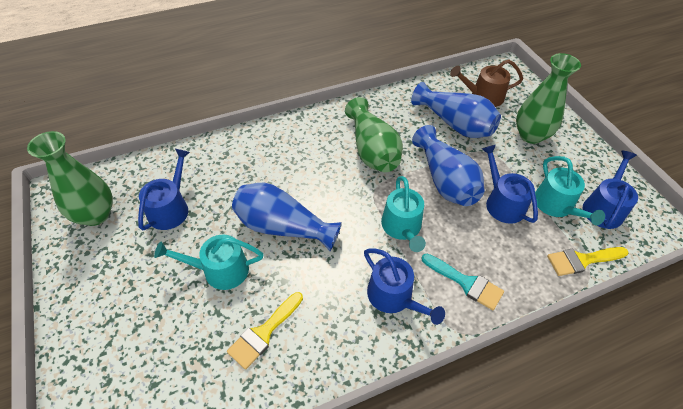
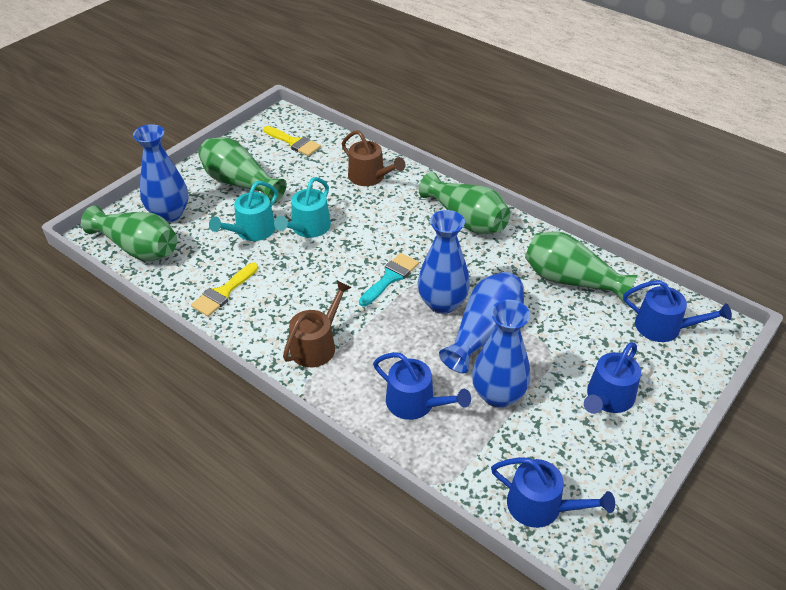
blue vase: [232,183,342,251] [411,82,501,138] [412,125,484,206] = 3 -> [133,124,188,222] [418,210,470,314] [439,272,524,373] [472,300,530,408] = 4
brown watering can: [450,60,523,107] = 1 -> [283,281,352,367] [342,130,406,186] = 2
green vase: [27,131,113,226] [345,97,403,172] [516,53,581,144] = 3 -> [81,206,177,261] [198,137,287,204] [419,172,510,234] [525,231,638,303] = 4
turquoise watering can: [154,235,263,290] [381,176,426,252] [535,156,605,225] = 3 -> [209,181,278,241] [274,177,331,238] = 2

